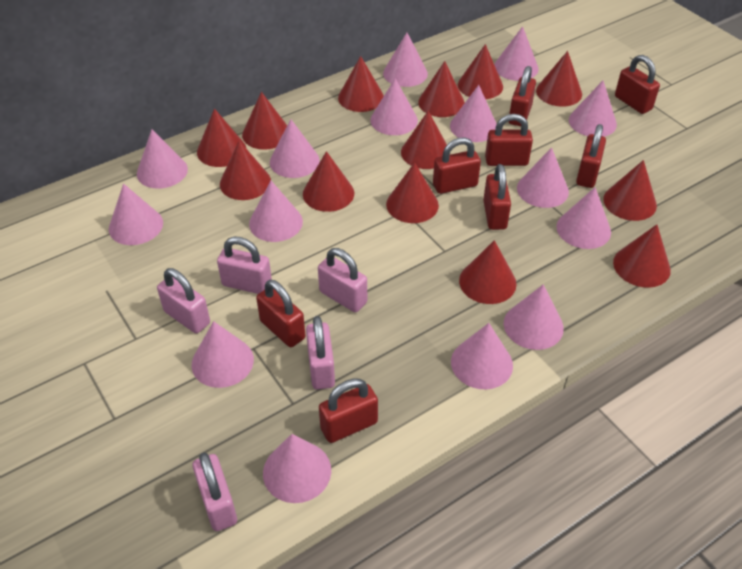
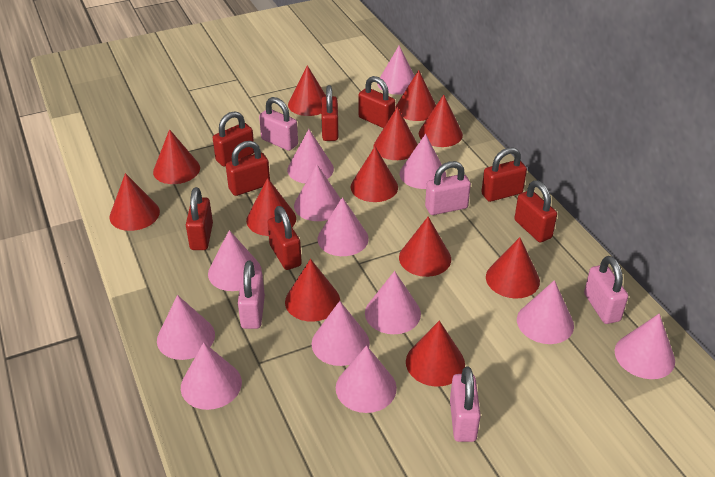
pink cone: [109,183,163,245] [137,130,188,189] [192,321,254,388] [249,181,303,242] [263,434,331,503] [270,119,320,178] [370,78,418,135] [383,33,428,87] [450,85,497,142] [451,323,513,389] [494,26,539,81] [504,284,564,350] [517,148,569,208] [557,187,611,249] [569,81,617,137] = 15 -> [157,295,215,360] [181,342,242,410] [208,230,262,291] [287,129,334,183] [294,164,341,221] [312,301,370,366] [318,197,369,256] [336,345,397,413] [365,271,421,334] [377,46,415,95] [399,134,446,189] [517,280,574,344] [615,314,675,379] = 13
red cone: [197,108,246,167] [220,141,271,200] [242,92,287,150] [303,151,354,212] [338,56,384,112] [386,162,439,223] [401,111,447,169] [418,61,465,117] [458,44,503,99] [459,240,516,304] [536,51,582,107] [603,160,657,221] [613,224,671,288] = 13 -> [109,173,160,231] [153,129,200,184] [246,178,296,236] [285,259,340,322] [288,65,326,116] [351,147,398,202] [374,107,418,160] [395,70,436,121] [399,217,451,277] [406,320,465,387] [419,95,463,147] [486,237,540,298] = 12

